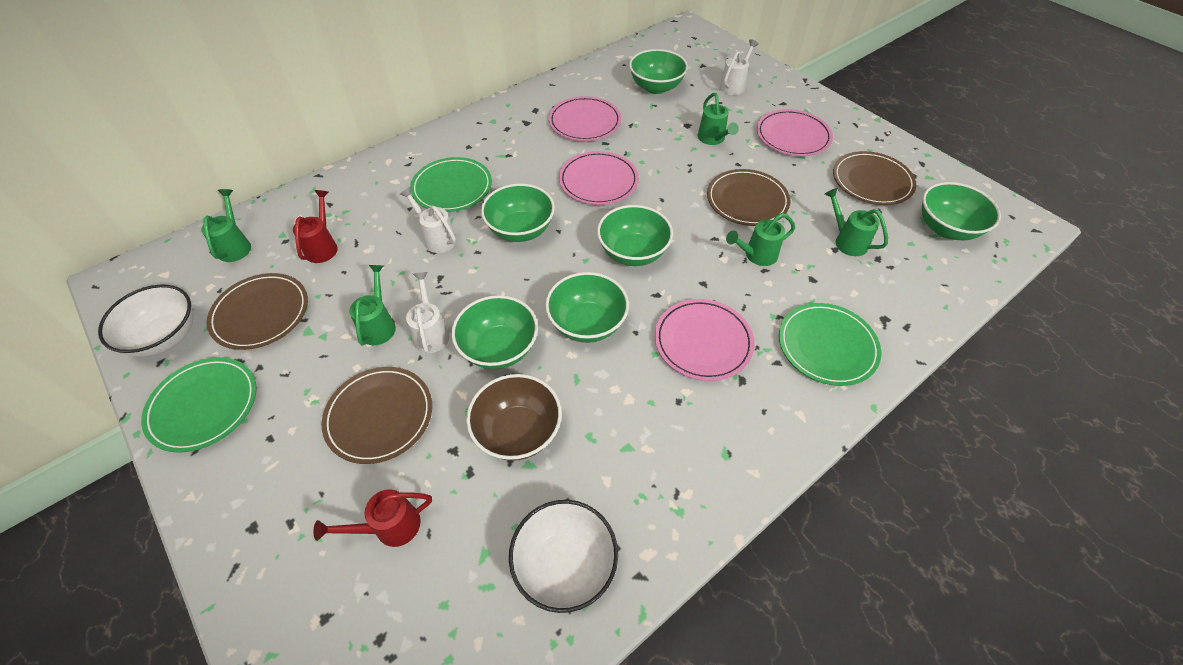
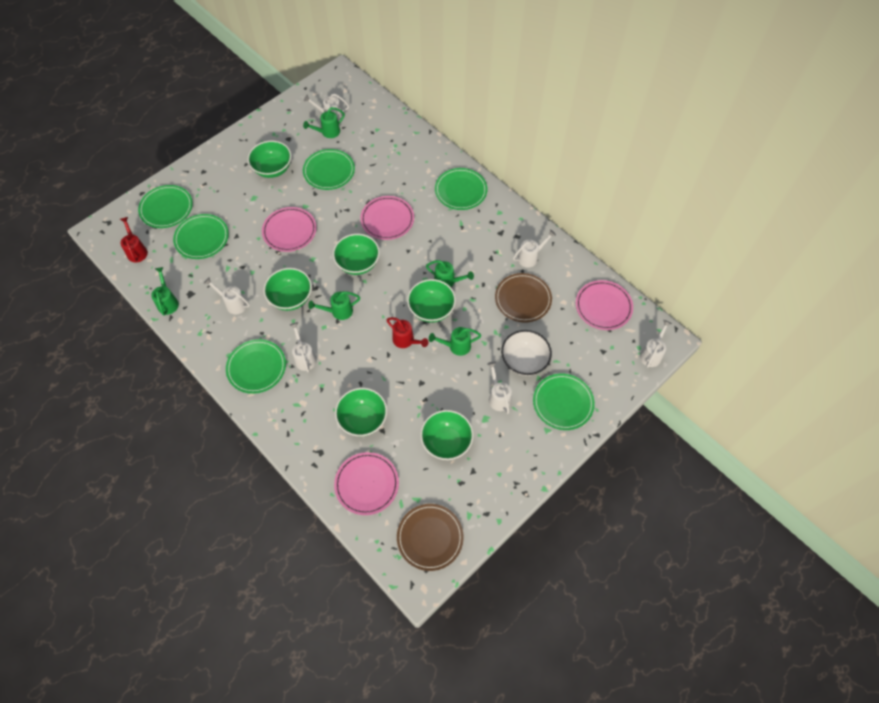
brown bowl: [466,374,562,461] = 1 -> none = 0
brown plate: [207,273,308,350] [322,367,432,464] [707,169,790,226] [833,151,916,205] = 4 -> [397,504,464,571] [495,273,552,323] = 2
green plate: [141,357,257,453] [410,157,492,212] [779,303,881,386] = 3 -> [138,185,193,228] [173,214,229,259] [226,339,286,394] [303,149,355,190] [435,168,487,210] [533,373,595,430] = 6
white bowl: [98,284,193,357] [509,500,618,613] = 2 -> [501,330,552,376] = 1
white watering can: [400,187,456,253] [406,272,450,353] [720,39,759,95] = 3 -> [204,277,250,314] [290,322,317,372] [304,94,349,121] [487,361,512,414] [513,229,556,268] [640,320,672,368] = 6

